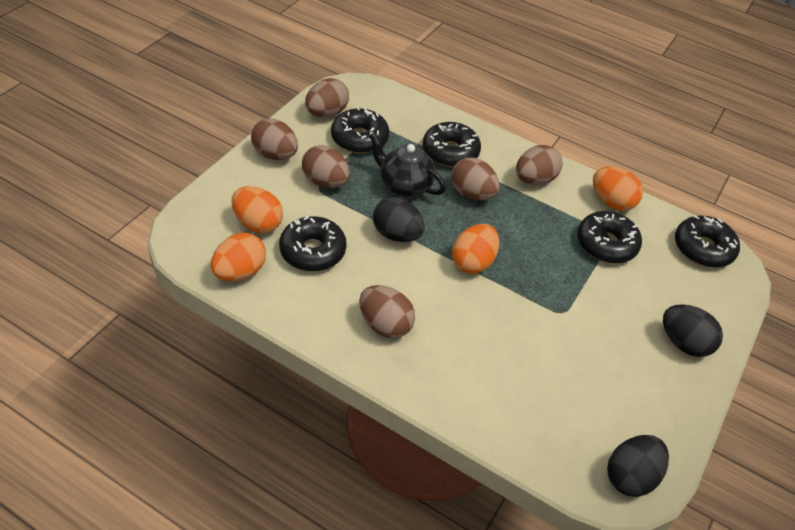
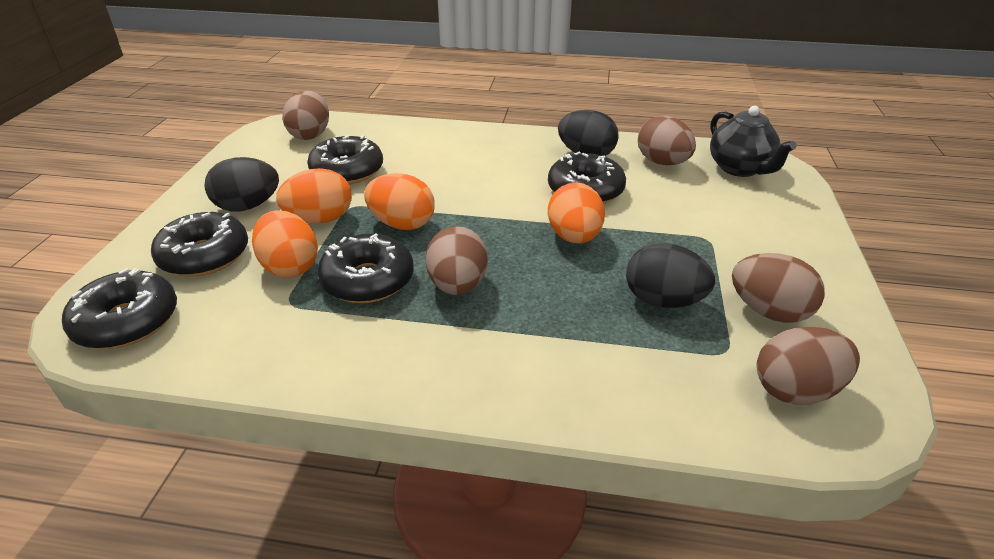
brown egg: [251,118,298,160] [302,145,350,188] [305,78,349,117] [359,285,415,338] [451,157,500,201] [516,145,562,185] = 6 -> [282,90,329,140] [425,226,488,295] [638,116,696,165] [732,253,825,323] [756,327,860,405] = 5

